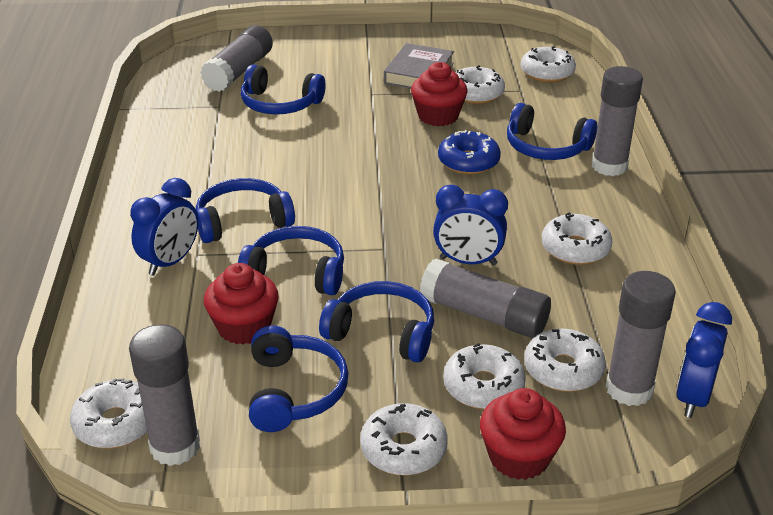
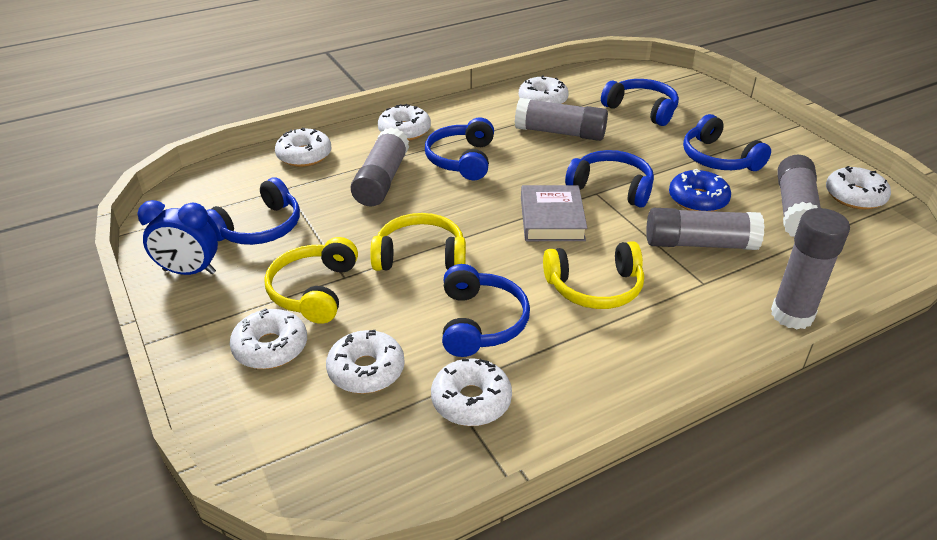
blue clock: [130,178,198,276] [433,185,508,265] [676,302,732,418] = 3 -> [137,200,218,275] = 1
red cupcake: [204,263,279,345] [411,62,468,126] [480,388,566,480] = 3 -> none = 0
yellow headphones: none = 0 -> [264,237,358,324] [370,213,466,271] [543,241,644,309] = 3

